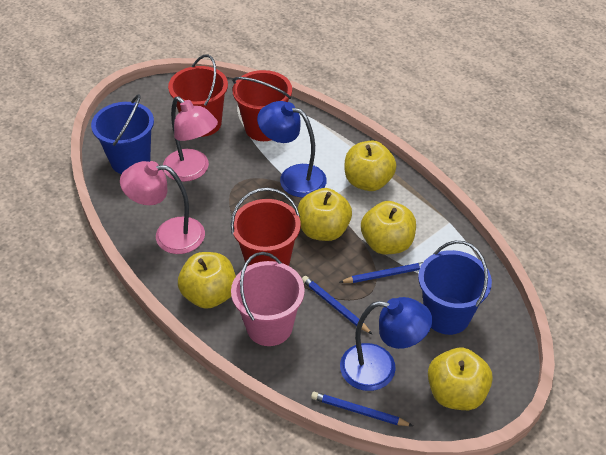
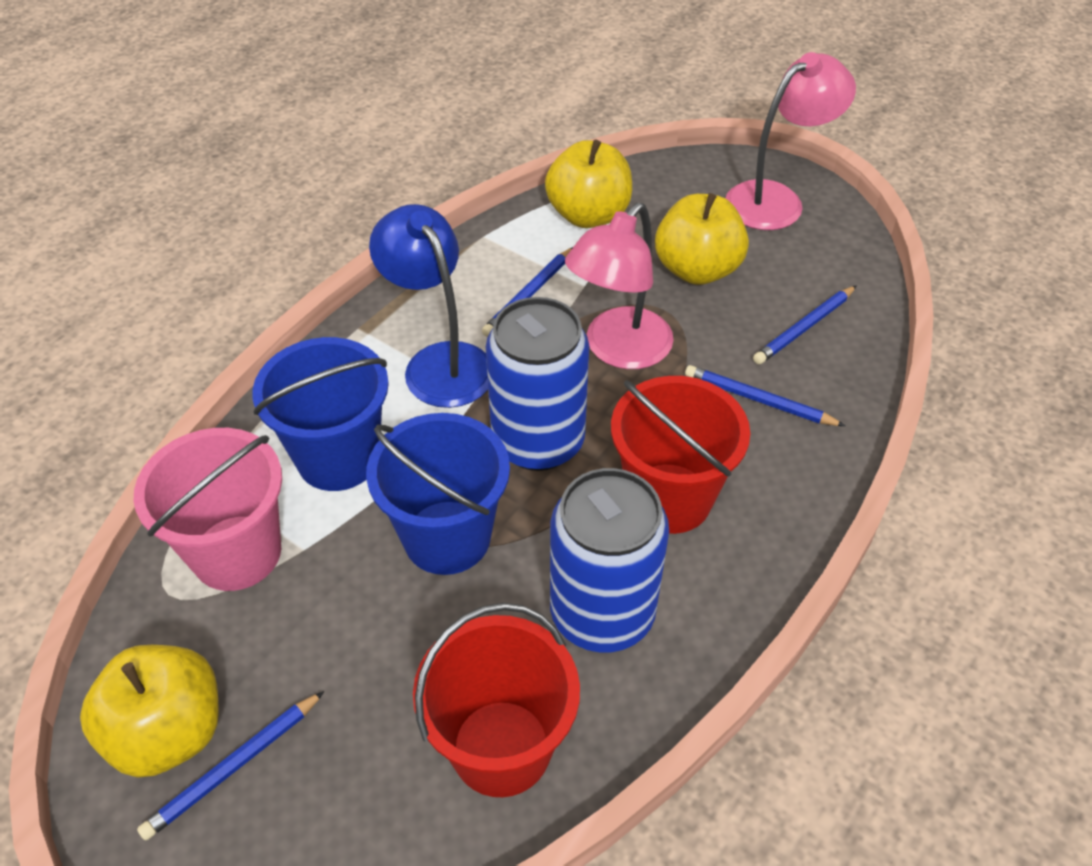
blue can: none = 0 -> [486,297,589,471] [550,468,669,653] = 2
blue lamp: [257,101,327,197] [340,297,432,391] = 2 -> [369,204,488,408] = 1
blue pencil: [302,276,372,334] [311,392,413,426] [340,262,423,283] = 3 -> [137,691,324,841] [482,247,573,337] [685,365,845,426] [753,285,857,364] = 4
red bucket: [168,54,228,137] [231,188,301,266] [232,70,292,141] = 3 -> [413,603,580,797] [611,376,750,534] = 2
yellow apple: [178,252,236,309] [298,188,352,241] [345,140,396,191] [361,201,416,254] [428,348,493,410] = 5 -> [80,645,219,778] [545,140,632,228] [655,193,749,285] = 3

